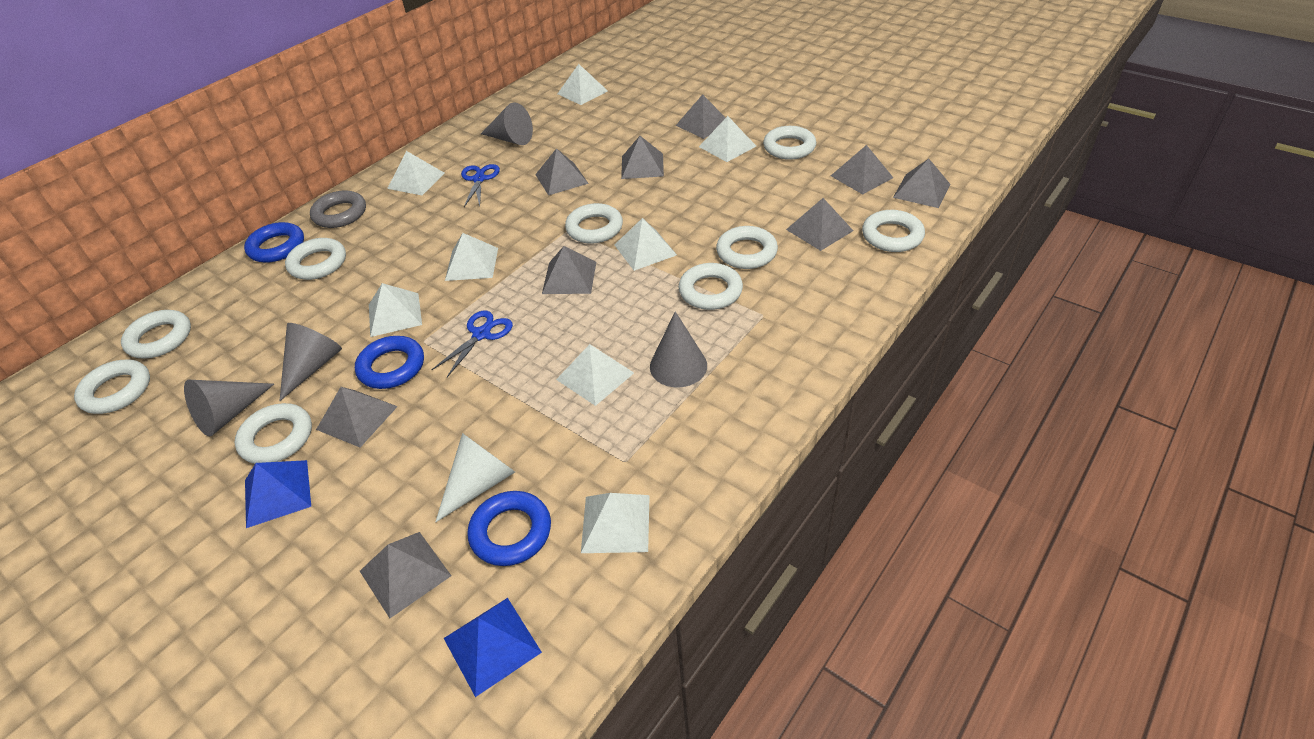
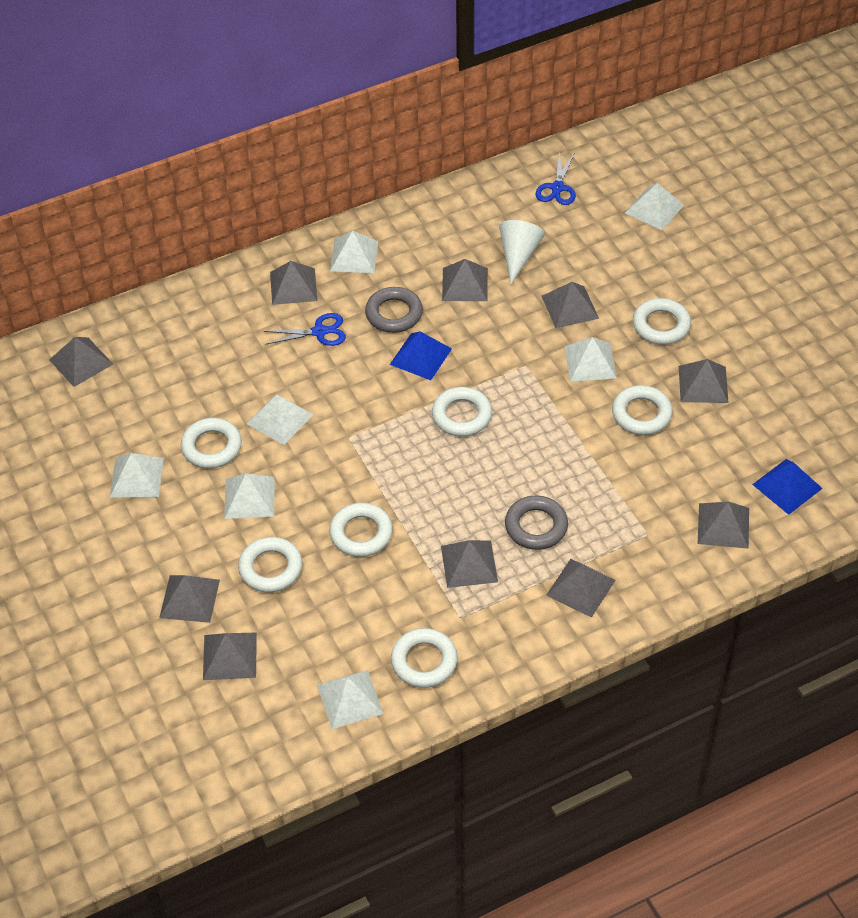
blue ring: [244,222,304,263] [355,336,424,389] [467,491,551,566] = 3 -> none = 0
grey cone: [184,379,274,436] [279,323,342,401] [481,102,533,145] [650,311,707,387] = 4 -> none = 0
grey pyramid: [316,387,398,447] [360,532,451,618] [535,148,589,195] [542,246,596,294] [621,136,664,179] [676,94,726,139] [786,198,853,251] [831,145,893,194] [893,159,950,208] = 9 -> [49,337,113,387] [159,575,220,623] [203,633,257,680] [270,261,317,305] [441,540,498,588] [442,259,488,301] [542,282,599,328] [546,559,616,618] [679,359,729,403] [698,502,749,549] = 10
grey ring: [310,190,366,228] = 1 -> [365,287,423,333] [505,496,568,550] = 2
white pyramid: [369,283,422,337] [387,151,444,195] [445,233,498,281] [556,344,634,406] [557,64,608,105] [581,493,650,553] [615,218,677,271] [699,116,756,162] = 8 -> [110,453,164,497] [224,473,275,519] [247,394,313,445] [317,670,384,729] [330,230,378,273] [564,337,617,382] [625,183,684,230] = 7
white ring: [74,360,150,414] [121,310,191,358] [234,403,312,464] [285,238,346,280] [565,203,623,244] [679,263,743,310] [716,226,778,269] [763,126,816,160] [862,210,925,252] = 9 -> [181,418,242,468] [238,537,302,592] [329,503,393,557] [391,628,458,688] [432,387,492,436] [612,385,673,435] [633,298,691,345] = 7

